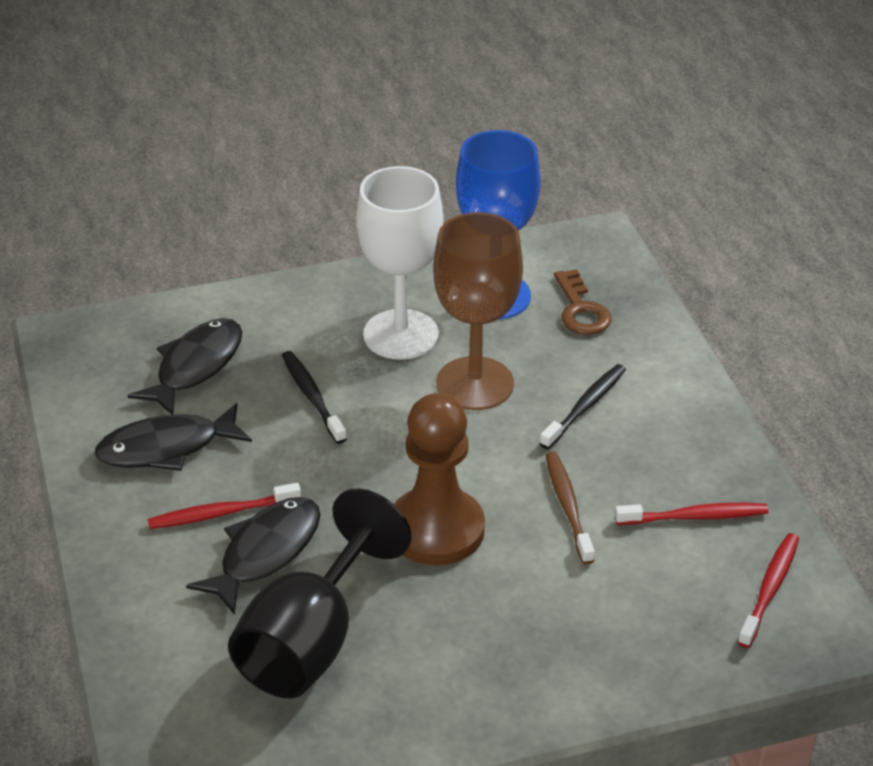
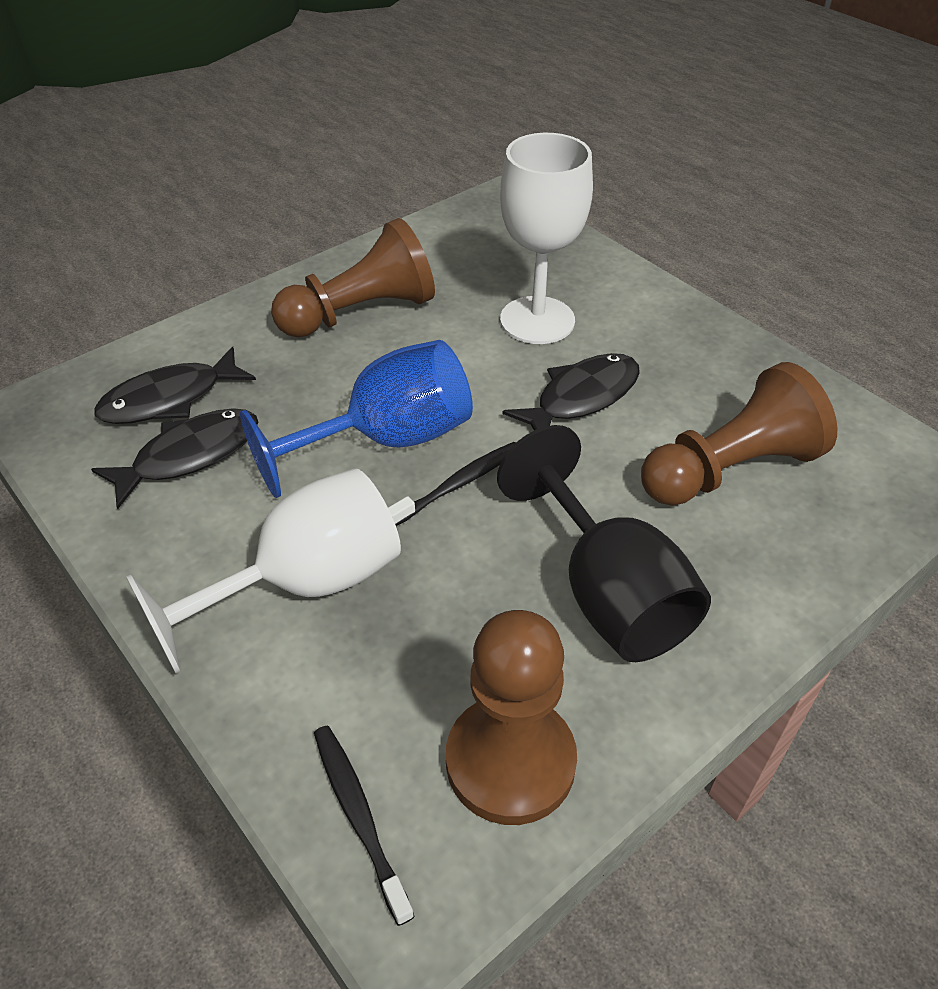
brown goblet: [433,212,523,410] = 1 -> none = 0
brown key: [554,269,612,335] = 1 -> none = 0
brown pawn: [394,393,485,565] = 1 -> [271,218,435,337] [446,610,577,825] [641,362,837,506] = 3
brown toothbrush: [546,451,595,564] = 1 -> none = 0
red toothbrush: [148,483,301,529] [615,503,768,525] [738,533,799,648] = 3 -> none = 0
white goblet: [356,166,443,360] = 1 -> [126,468,401,673] [500,133,593,344] = 2

